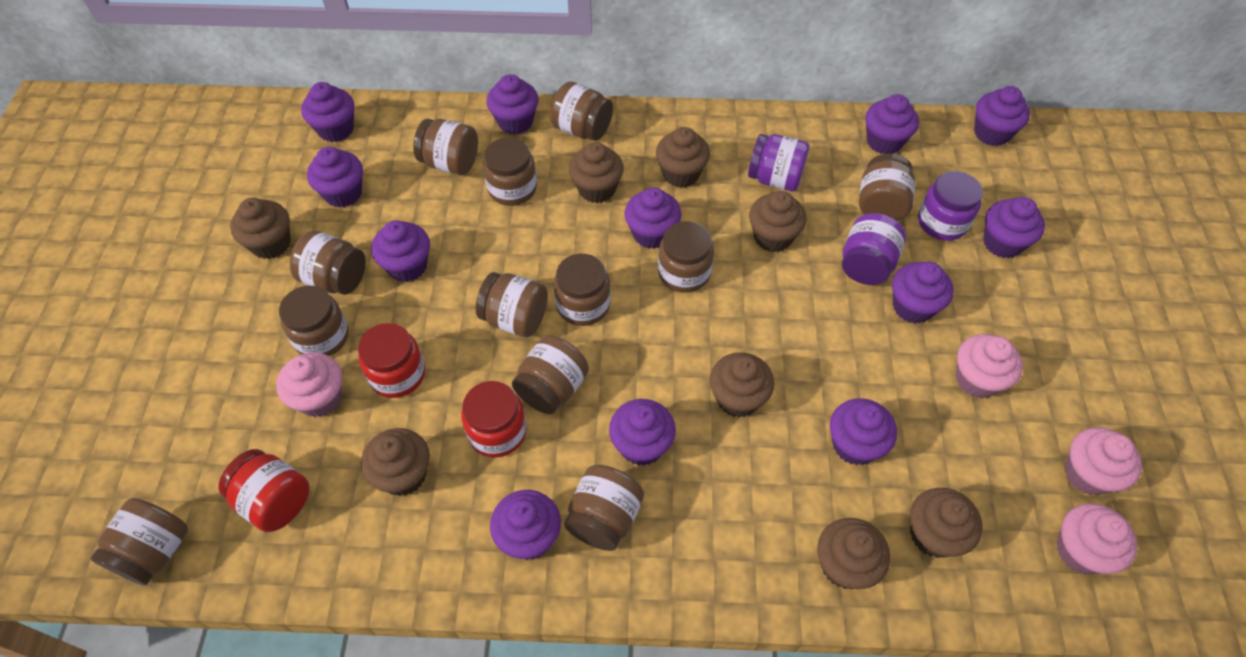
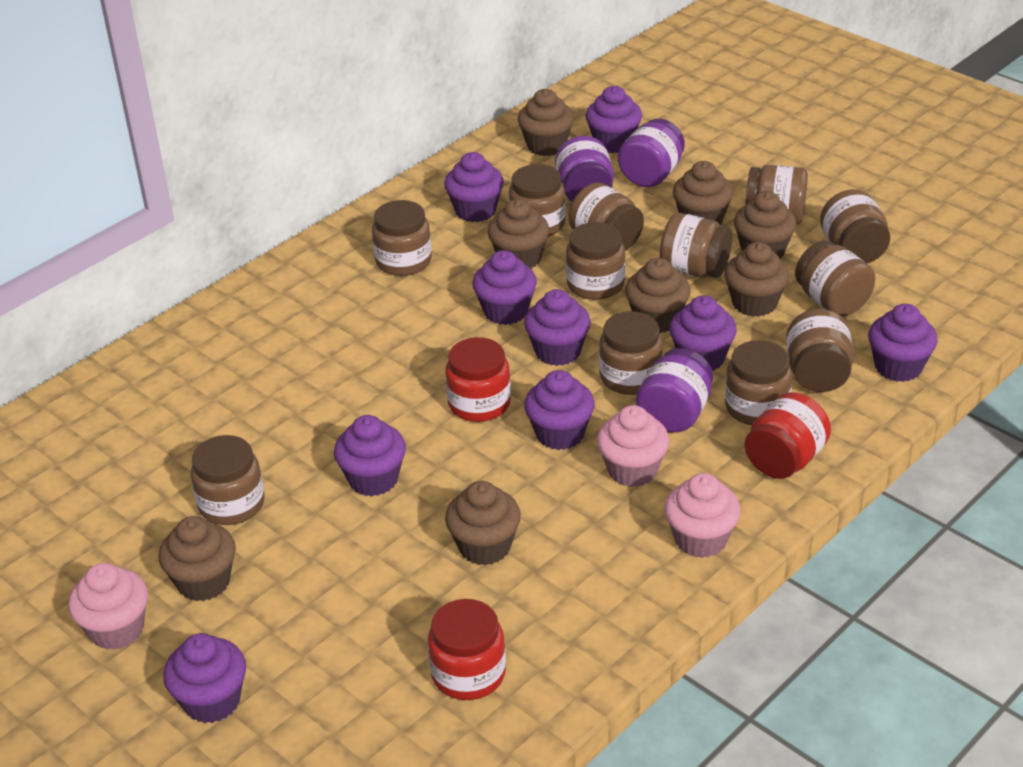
pink cupcake: [276,352,342,417] [956,334,1023,398] [1057,504,1137,574] [1065,427,1142,495] = 4 -> [69,563,148,650] [597,405,669,487] [664,473,741,558] = 3
purple cupcake: [301,82,354,142] [307,147,363,208] [371,220,430,282] [487,74,538,135] [490,490,561,560] [609,399,676,466] [624,187,681,249] [830,398,897,465] [865,94,919,154] [892,262,954,324] [974,86,1030,146] [983,197,1045,258] = 12 -> [164,633,246,723] [334,415,406,496] [444,152,504,222] [472,250,537,325] [524,289,591,366] [524,370,595,450] [586,86,642,153] [669,296,737,370] [868,304,938,382] = 9

